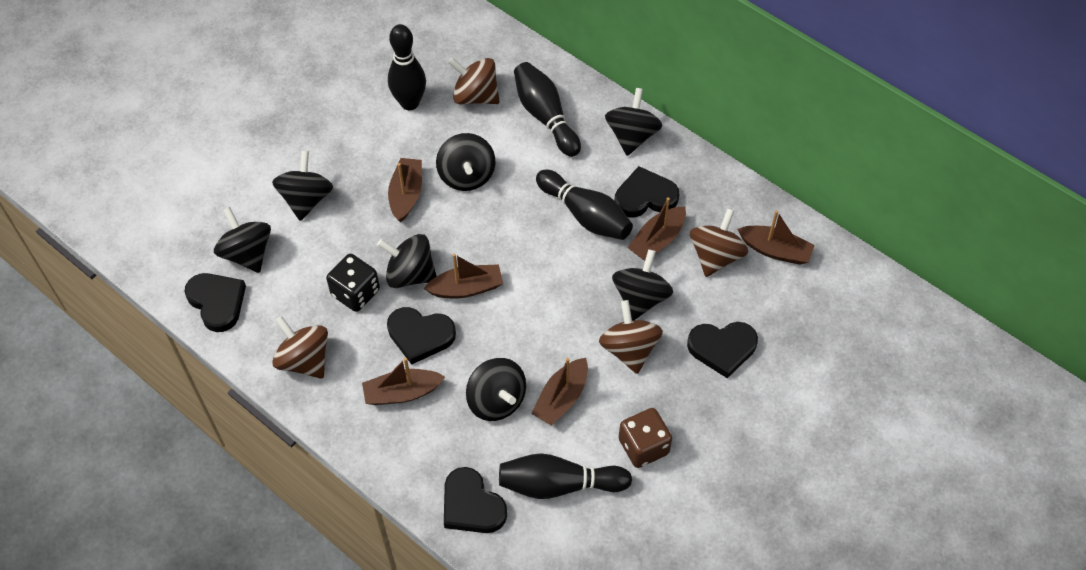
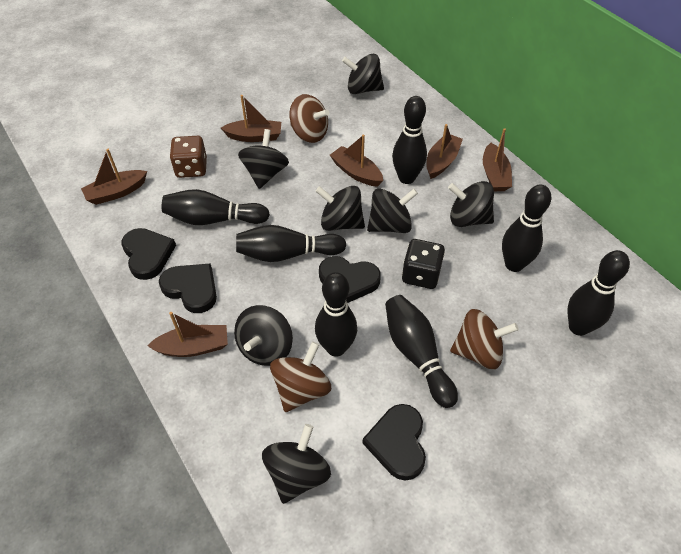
black bowling pin: [388,24,426,110] [499,453,632,499] [514,62,581,157] [536,170,633,240] = 4 -> [162,189,270,225] [236,225,346,262] [315,272,357,357] [385,295,458,408] [392,96,427,184] [502,185,551,272] [567,250,630,336] = 7
black heart: [184,273,246,332] [387,307,456,365] [444,467,507,533] [614,166,679,217] [687,322,758,378] = 5 -> [121,228,176,280] [159,263,217,313] [319,256,381,303] [362,404,426,481] = 4
brown spinning top: [272,316,328,379] [448,57,500,104] [599,300,663,374] [690,208,748,277] = 4 -> [270,341,331,412] [289,94,329,143] [450,309,519,369] = 3

